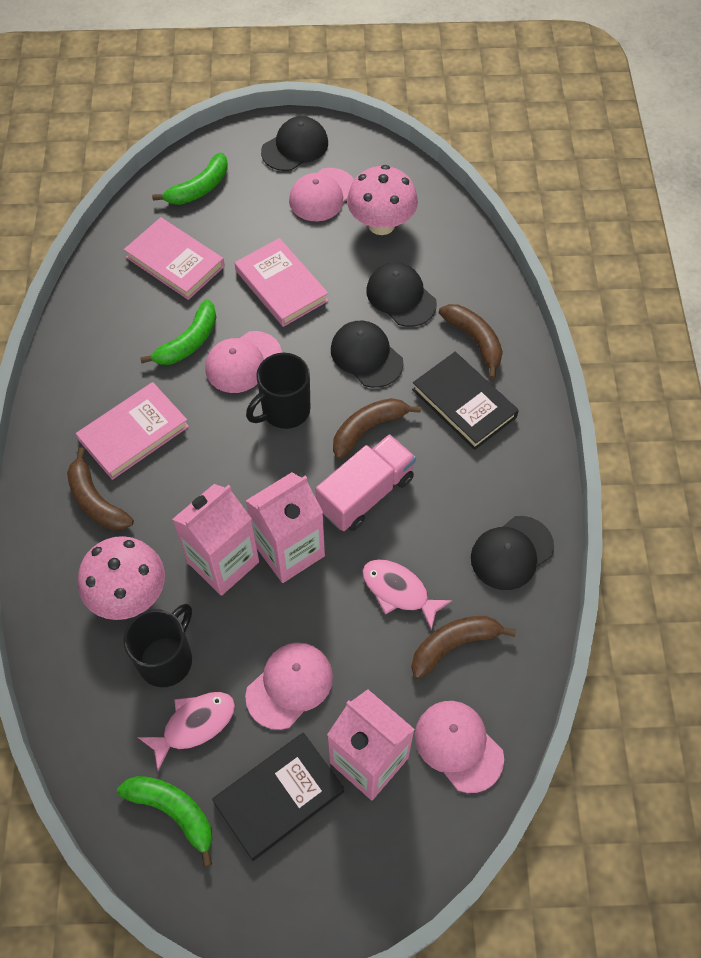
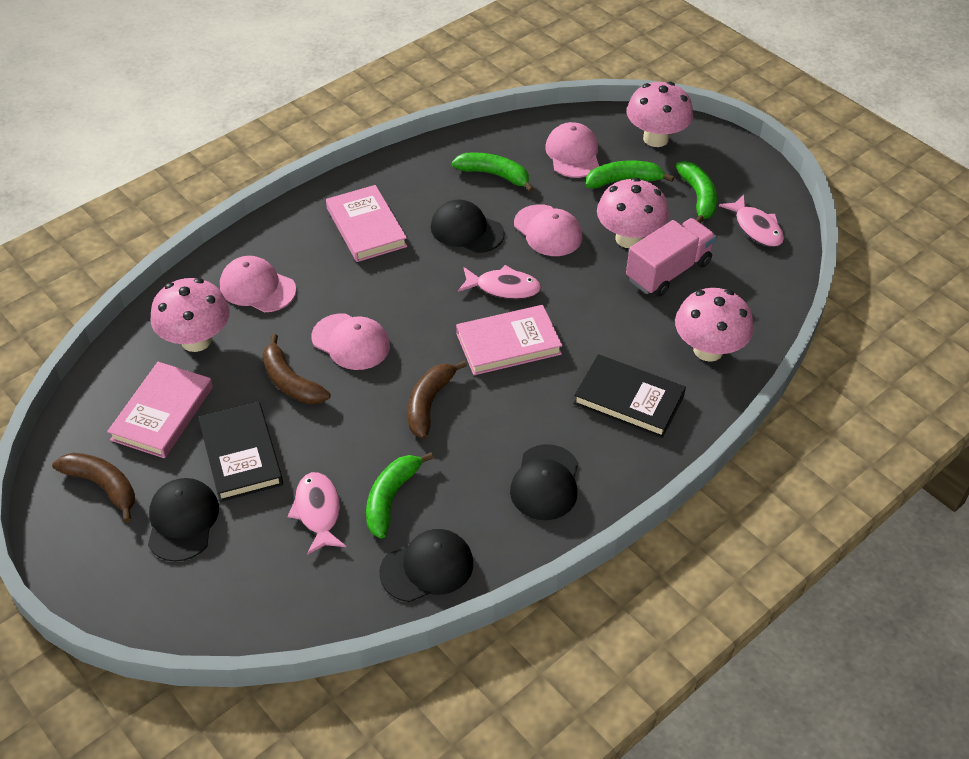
black mug: [123,604,192,687] [246,353,310,429] = 2 -> none = 0
brown banana: [67,447,134,530] [333,398,421,459] [411,616,516,679] [439,304,503,379] = 4 -> [52,453,135,523] [263,334,330,404] [408,361,467,439] = 3
green banana: [117,776,213,867] [140,299,216,365] [152,152,228,205] = 3 -> [366,452,434,538] [452,152,534,192] [586,161,674,189] [676,161,717,223] = 4
pink carton: [172,484,259,596] [246,472,325,583] [327,689,415,800] = 3 -> none = 0
pink fish: [138,692,235,771] [362,559,452,631] = 2 -> [288,472,346,555] [458,265,541,299] [719,195,784,247] = 3
pink mushroom: [78,536,165,620] [347,165,418,235] = 2 -> [150,278,230,352] [597,178,669,248] [627,82,693,147] [675,288,753,362] = 4

